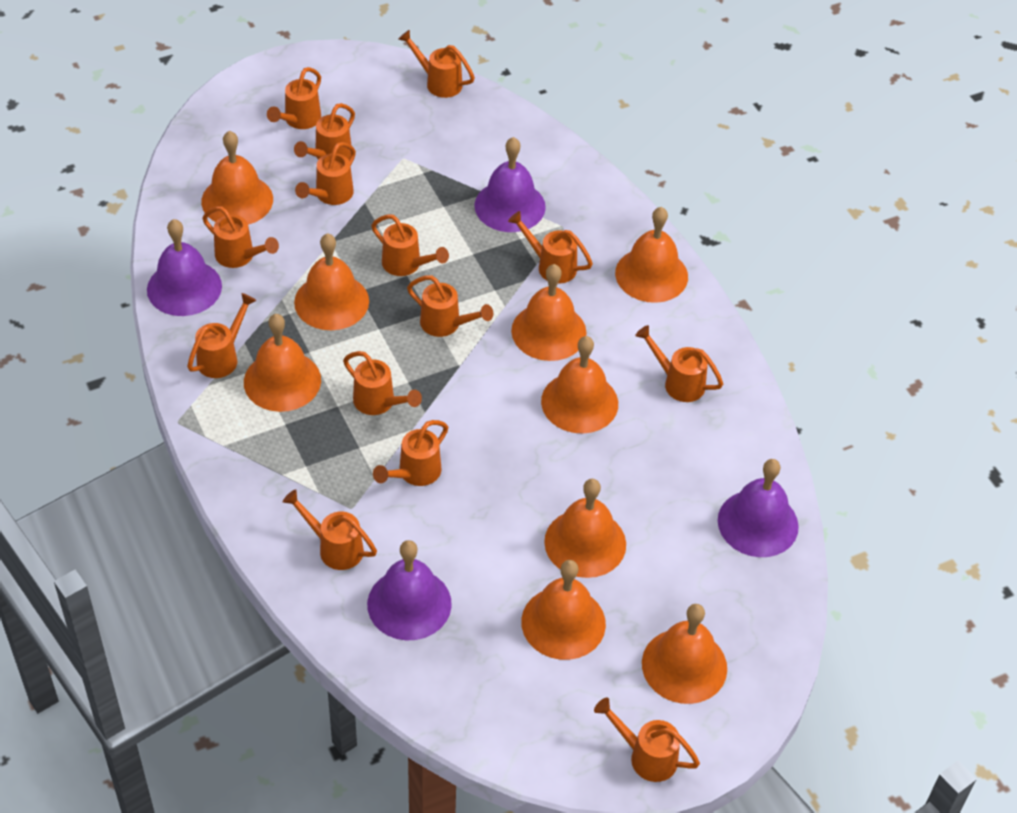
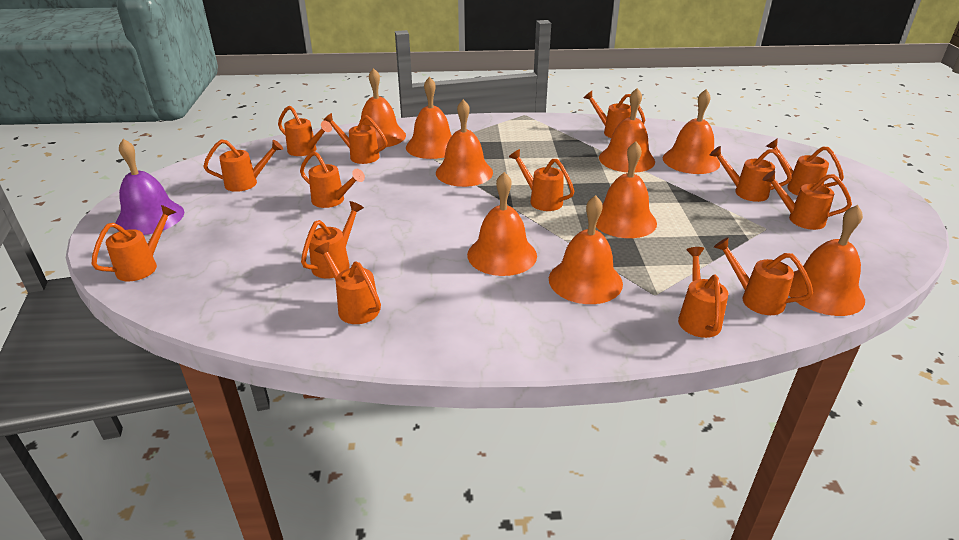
purple bell: [147,219,222,316] [367,540,452,640] [474,137,546,232] [718,459,799,557] = 4 -> [116,139,184,235] = 1

